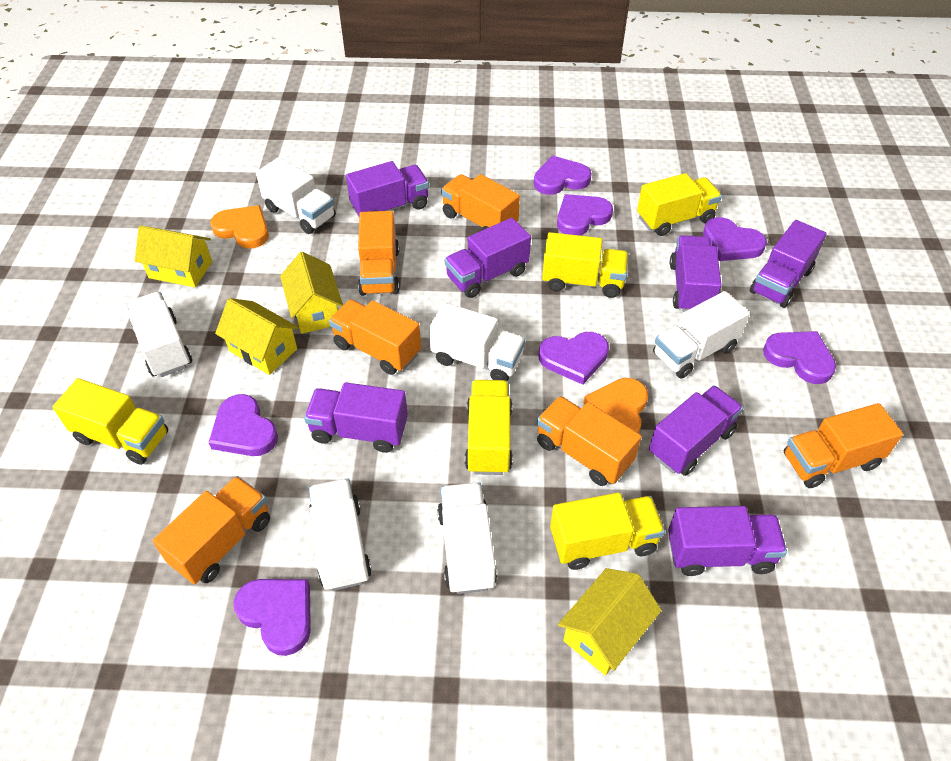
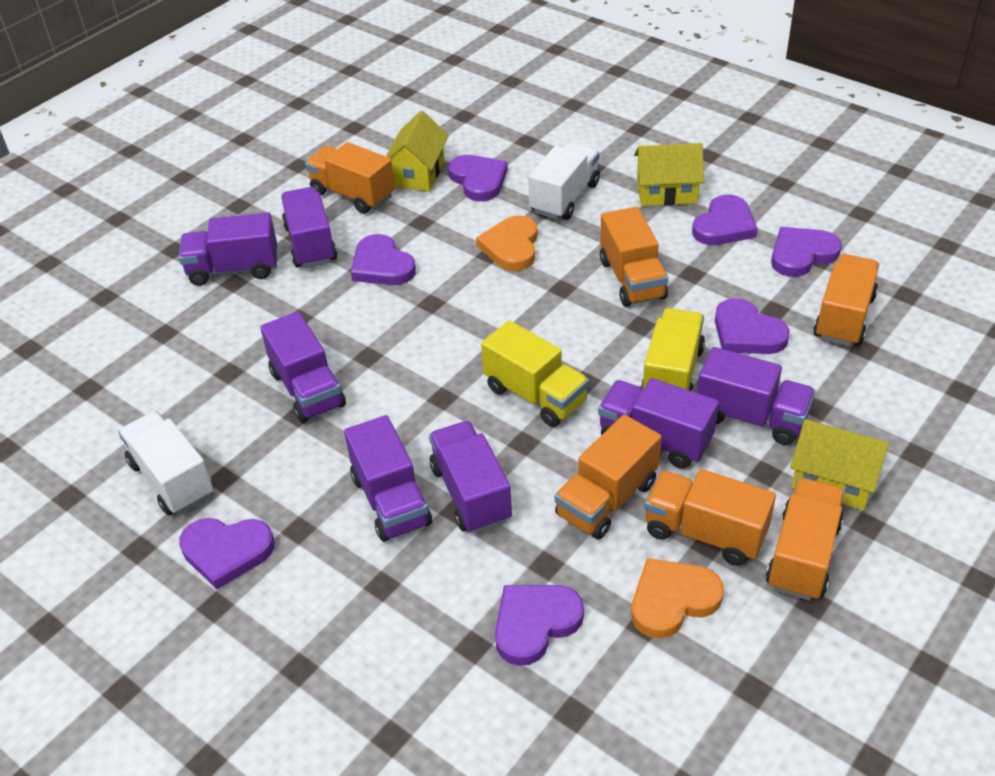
white truck: [127,292,192,377] [256,157,336,234] [309,478,372,591] [429,302,525,381] [437,483,497,594] [653,291,750,378] = 6 -> [118,411,214,516] [528,143,600,220] = 2
yellow house: [135,225,212,287] [215,298,299,375] [280,252,343,334] [558,568,662,675] = 4 -> [386,111,449,191] [634,143,704,206] [790,419,889,510] = 3
yellow truck: [53,378,168,465] [465,380,513,475] [542,232,629,298] [550,493,665,570] [637,173,722,236] = 5 -> [481,320,589,427] [641,308,705,392] = 2

